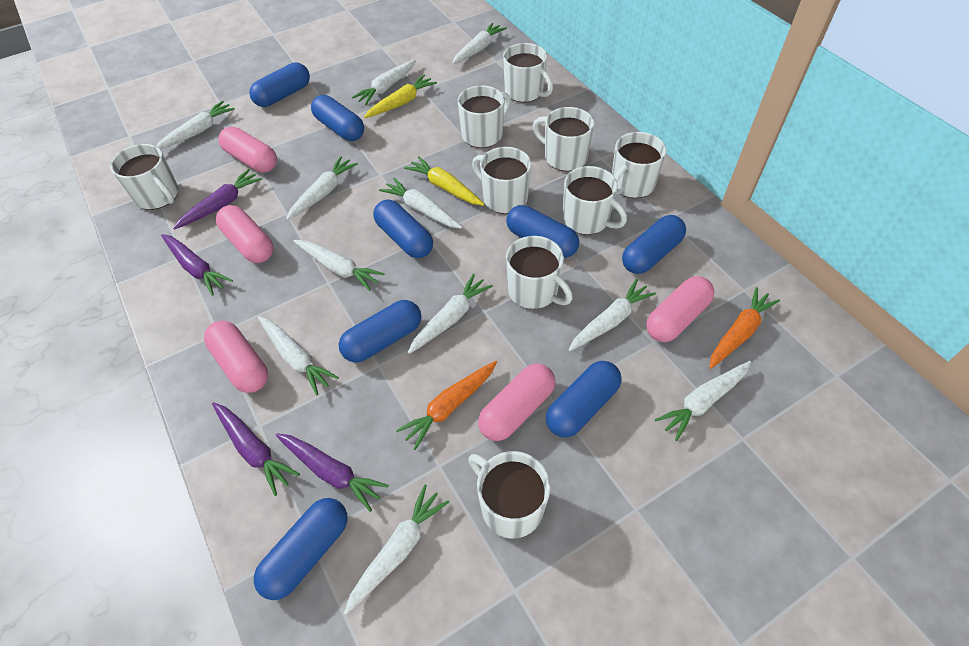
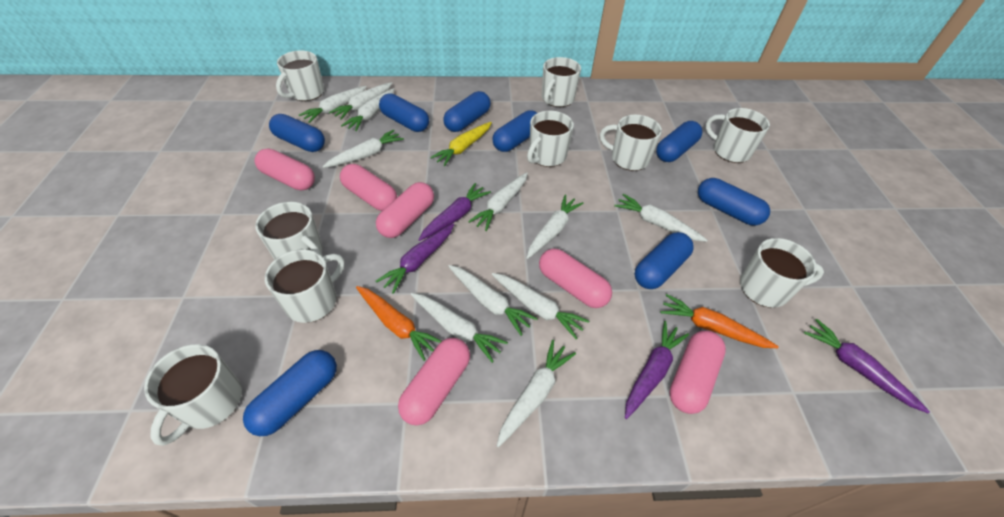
pink capsule: [204,321,268,393] [216,205,273,263] [218,127,277,173] [478,364,556,441] [646,276,714,342] = 5 -> [255,148,315,190] [340,164,397,211] [376,182,434,238] [398,338,470,426] [539,249,612,308] [669,331,726,414] = 6
yellow carrot: [364,74,437,118] [404,156,485,206] = 2 -> [430,122,492,166] = 1

